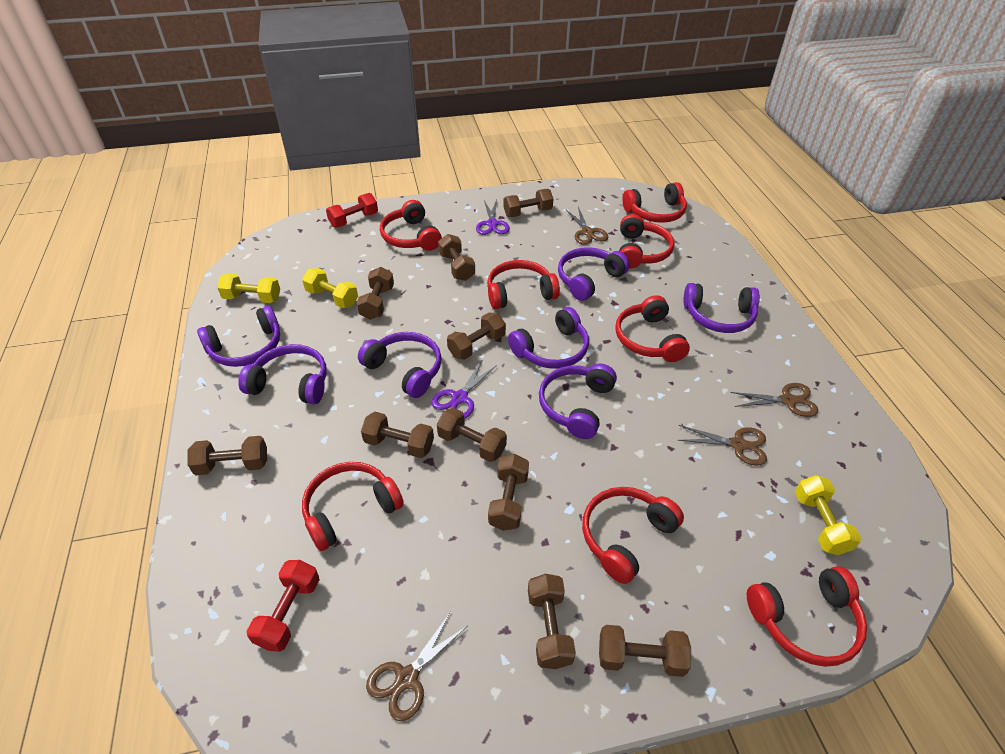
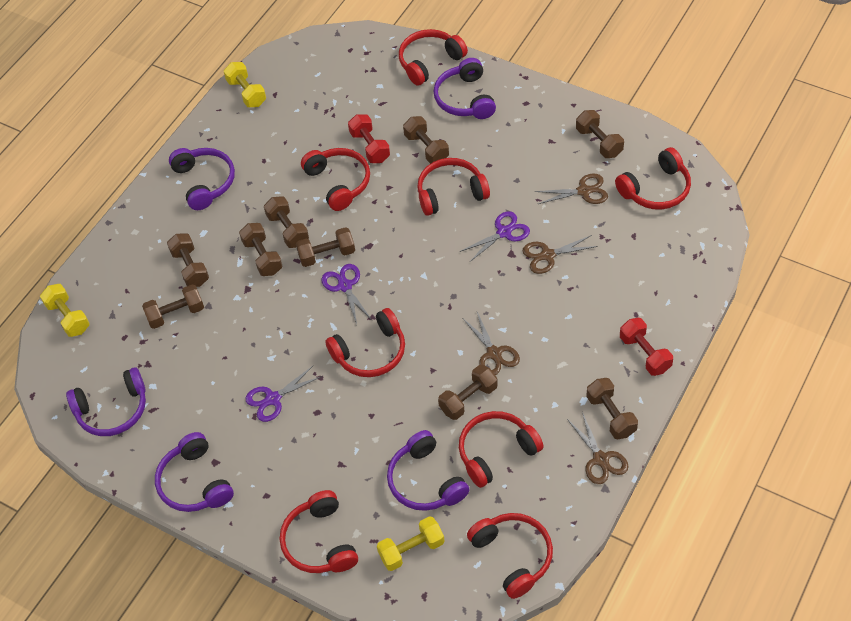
brown dumbbell: [187,436,267,475] [356,267,394,320] [361,412,434,458] [437,408,507,462] [438,234,475,281] [447,313,506,360] [488,454,529,531] [504,189,553,217] [528,574,576,669] [599,625,691,677] = 10 -> [142,284,204,329] [167,233,209,287] [239,223,282,276] [264,196,309,248] [296,227,355,267] [403,116,449,164] [438,365,498,420] [576,110,624,158] [586,378,638,439] = 9
purple headphones: [197,306,280,367] [238,344,327,404] [358,332,442,398] [508,307,589,369] [539,363,617,439] [558,247,630,301] [683,283,760,333] = 7 -> [66,367,146,436] [155,432,234,512] [169,148,235,210] [387,430,470,511] [434,58,496,119] = 5
purple scissors: [431,359,497,419] [476,199,510,235] = 2 -> [246,366,322,422] [321,264,372,324] [460,211,530,262] = 3

